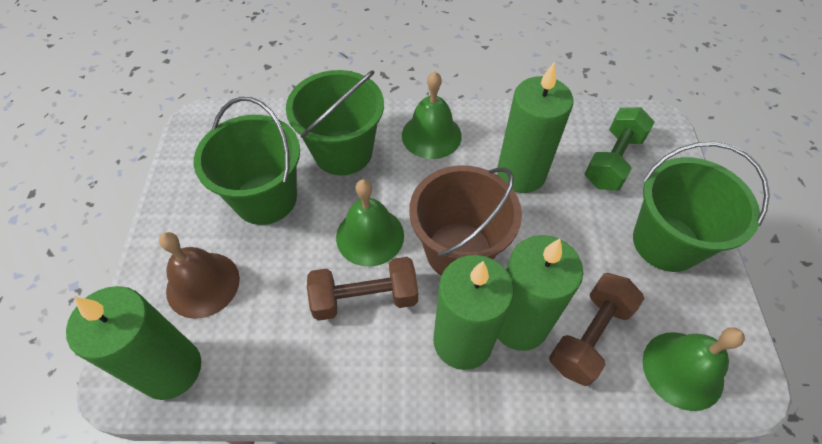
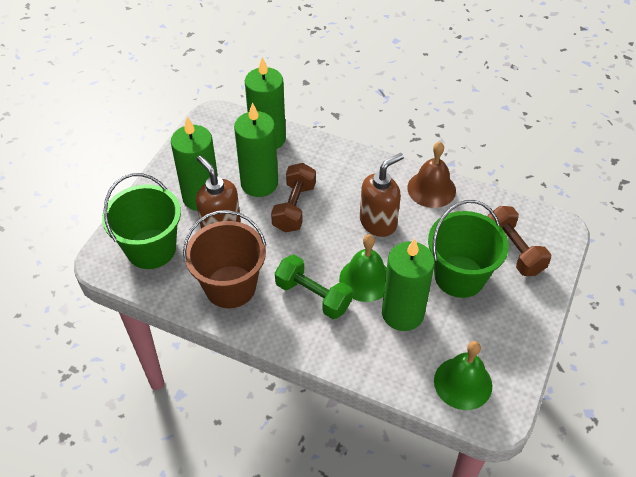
brown soap dispenser: none = 0 -> [196,155,241,229] [360,153,404,237] = 2
green bell: [336,179,404,267] [402,71,462,159] [643,328,745,411] = 3 -> [339,234,387,302] [434,341,492,410] = 2
green bucket: [194,97,300,225] [286,70,384,175] [633,142,770,272] = 3 -> [102,173,181,269] [428,200,509,298] = 2

